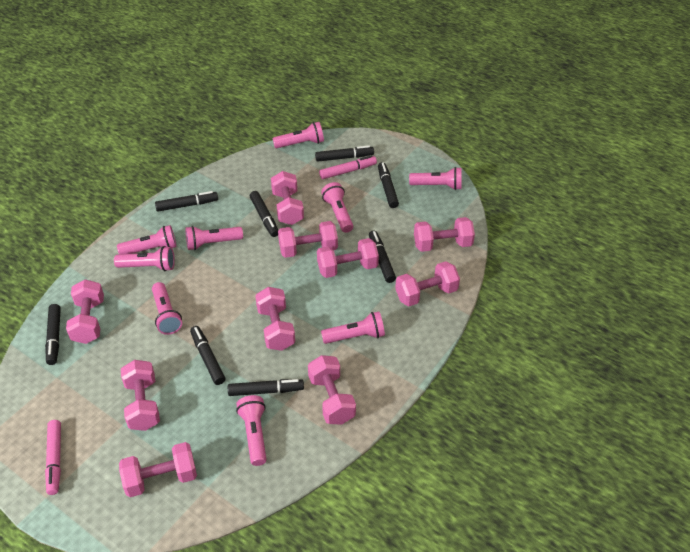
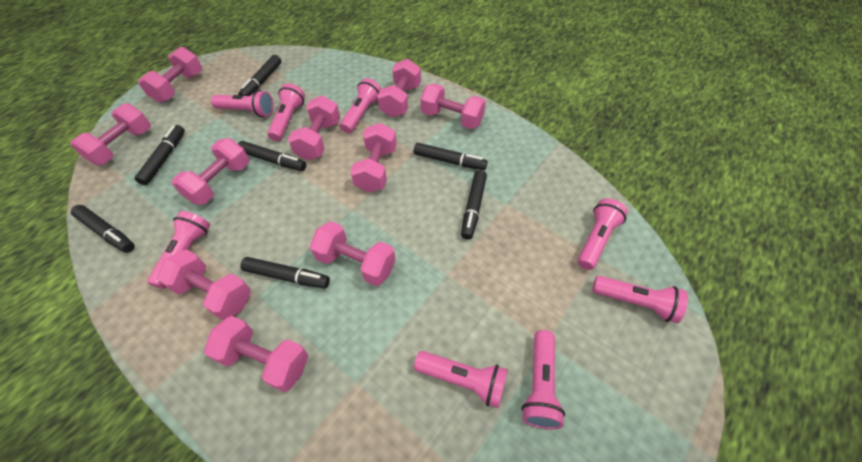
black marker: [45,304,61,365] [155,191,218,212] [190,326,225,385] [228,379,304,396] [250,191,278,237] [315,145,374,162] [369,231,396,283] [378,162,399,208] = 8 -> [71,205,135,253] [135,125,185,185] [238,55,281,96] [238,141,306,171] [240,257,330,289] [414,143,488,170] [461,170,487,240] = 7
pink flashlight: [114,246,175,271] [117,225,177,254] [152,282,182,335] [185,226,243,250] [236,395,267,466] [273,122,324,148] [321,182,353,233] [321,311,385,344] [409,167,462,190] = 9 -> [147,211,210,289] [211,90,273,117] [267,84,305,141] [340,78,382,133] [414,351,508,408] [521,330,565,429] [578,199,628,270] [592,276,688,323] = 8
pink marker: [45,420,61,495] [319,155,377,179] = 2 -> none = 0

